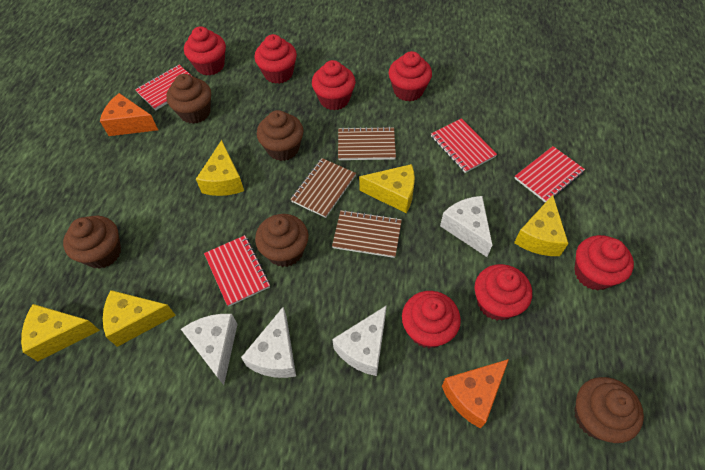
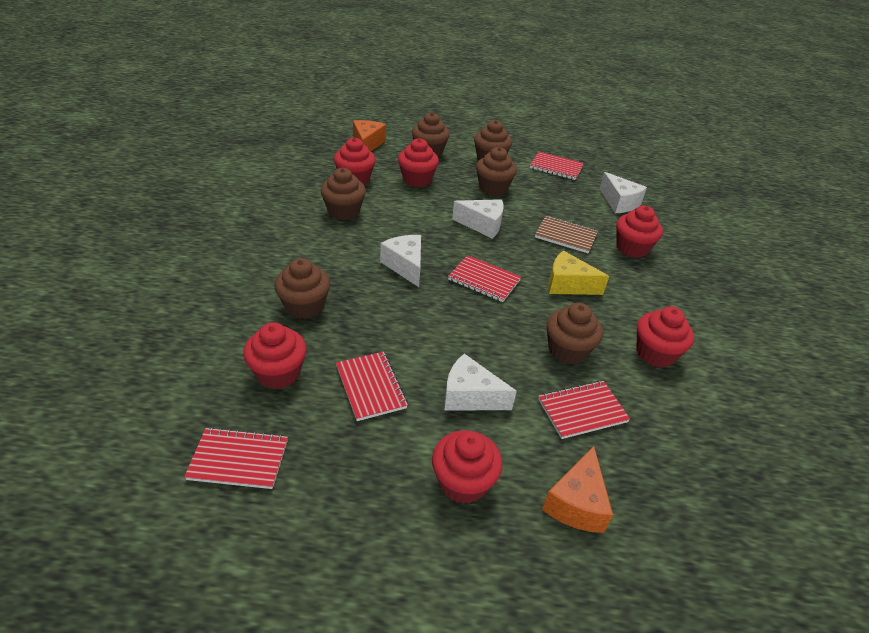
brown cupcake: [63,216,121,269] [166,74,211,124] [255,214,308,267] [257,110,303,161] [574,377,644,443] = 5 -> [274,258,330,319] [321,168,366,220] [412,112,450,157] [474,120,512,161] [476,147,517,196] [546,303,603,365] = 6
brown notebook: [290,158,356,218] [332,210,402,258] [338,127,396,160] = 3 -> [535,216,598,253] = 1
red cupcake: [184,26,226,76] [254,34,297,84] [312,60,356,110] [389,51,432,101] [402,291,461,348] [474,264,532,320] [574,235,634,290] = 7 -> [243,322,307,389] [334,138,376,185] [398,138,439,187] [432,431,503,504] [616,205,663,258] [636,306,694,368] = 6
red notebook: [135,65,192,111] [204,235,270,307] [431,118,497,173] [514,146,585,203] = 4 -> [184,427,288,489] [336,352,408,421] [448,255,521,302] [530,152,584,180] [538,381,630,439] = 5
yellow cheese: [21,304,100,361] [103,290,176,347] [196,140,244,196] [359,164,415,213] [514,195,569,256] = 5 -> [548,251,609,295] = 1

